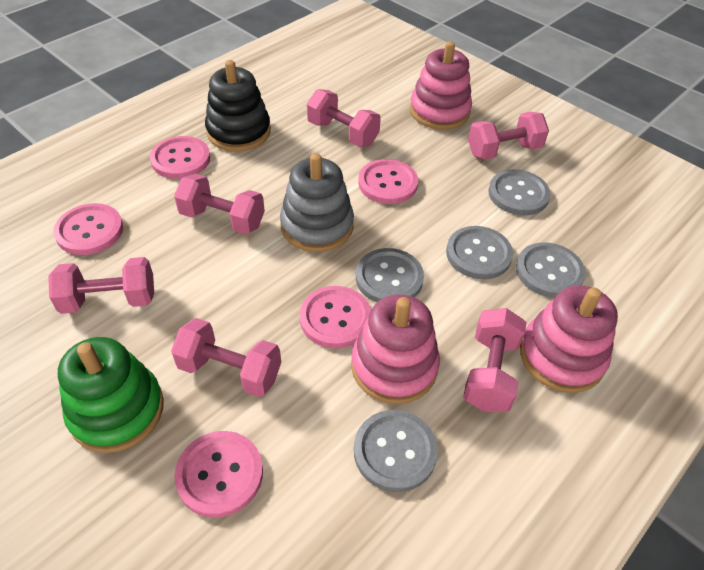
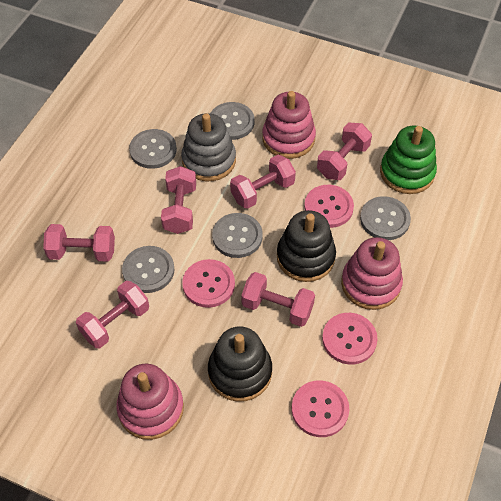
black stacking toy: [205,60,271,152] = 1 -> [208,327,272,402] [277,210,336,282] = 2
pink button: [53,203,123,255] [150,136,210,179] [174,431,263,518] [300,286,371,349] [358,159,418,204] = 5 -> [182,259,235,308] [292,380,349,437] [304,185,354,228] [322,313,378,364] = 4

